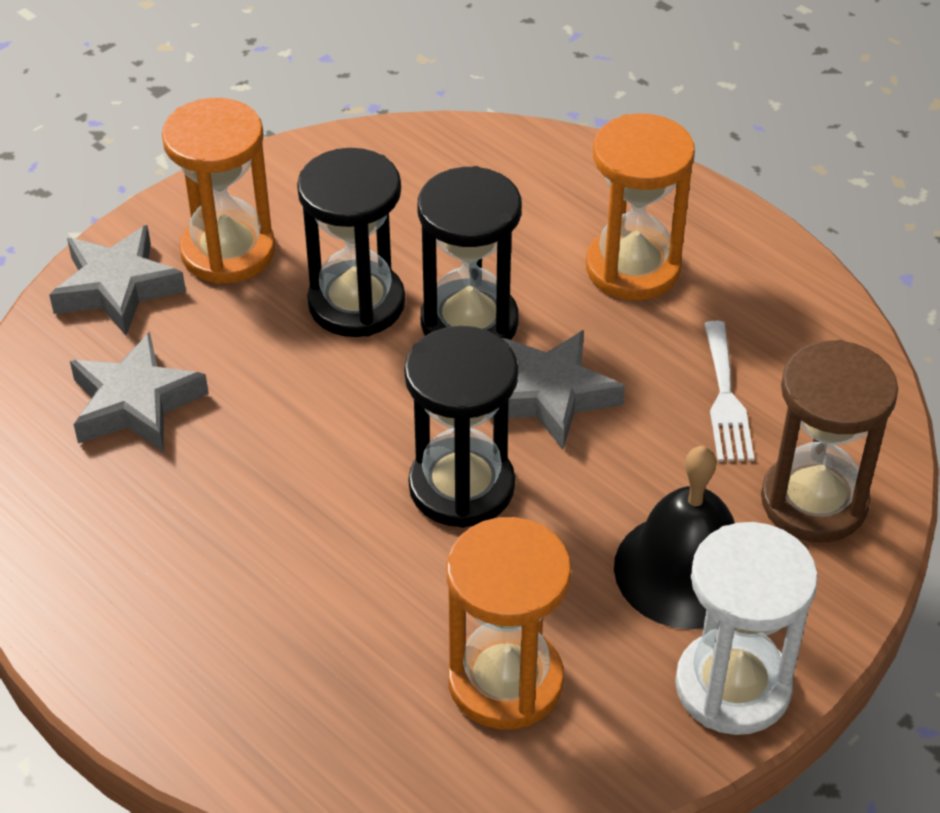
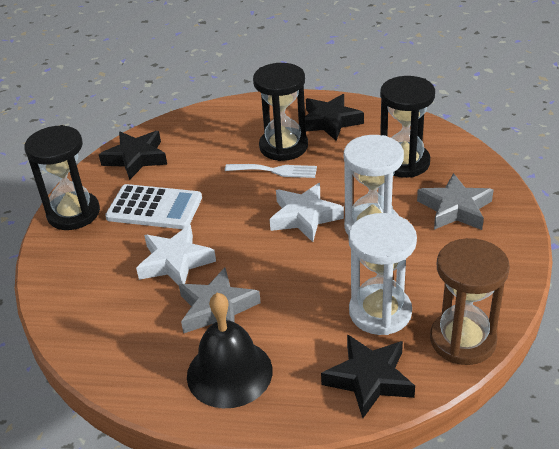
black star: none = 0 -> [99,131,167,180] [305,94,364,141] [321,334,415,418] = 3
grey star: [49,225,186,336] [70,332,209,452] [490,330,625,449] = 3 -> [179,267,261,333] [417,173,494,230] = 2
orange hourglass: [162,98,275,284] [447,517,571,729] [586,113,695,300] = 3 -> none = 0
white calculator: none = 0 -> [105,184,202,229] = 1
white hourglass: [675,522,818,735] = 1 -> [344,135,404,235] [349,213,417,335] = 2
white star: none = 0 -> [136,225,216,285] [269,183,344,242] = 2

